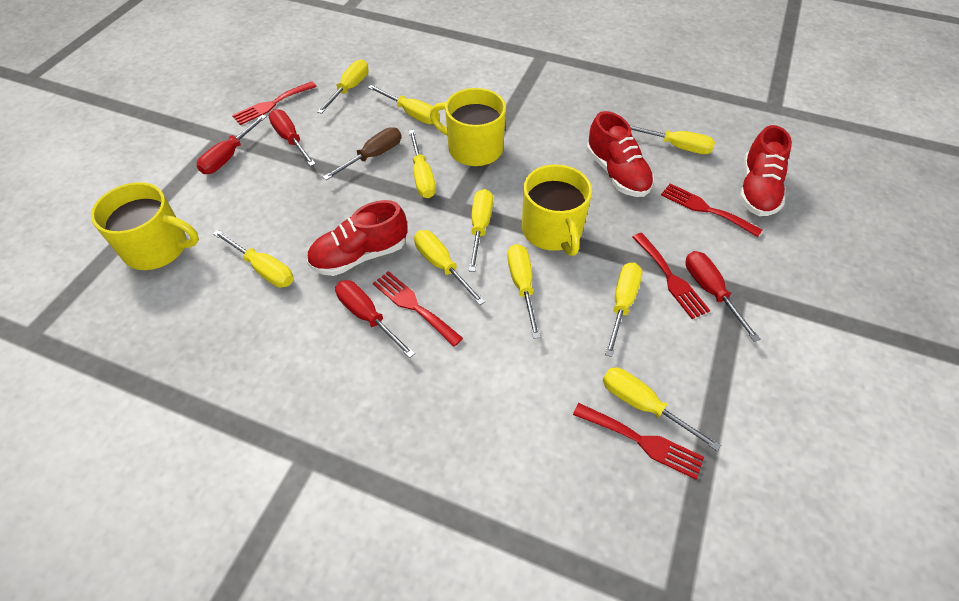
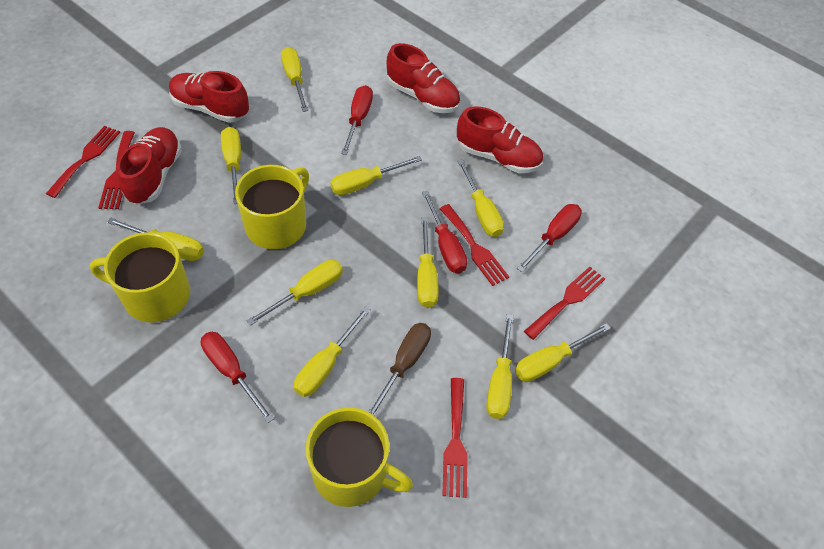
red shoe: [307,200,407,276] [587,111,654,197] [739,125,792,216] = 3 -> [117,127,182,205] [169,71,249,123] [387,43,460,113] [457,106,543,173] = 4

